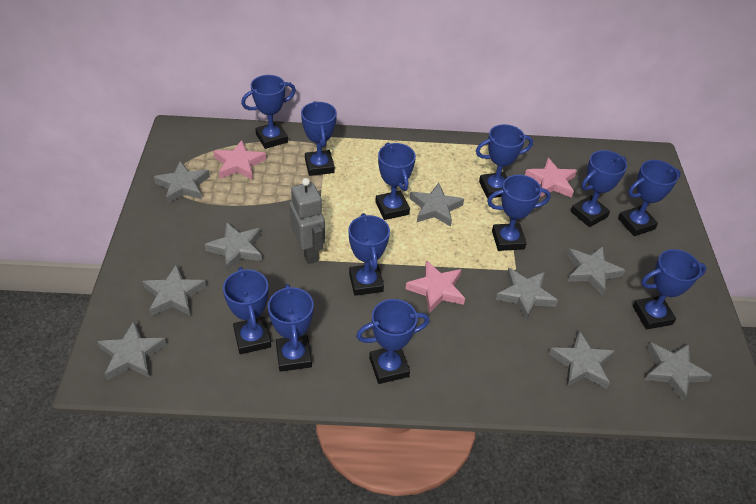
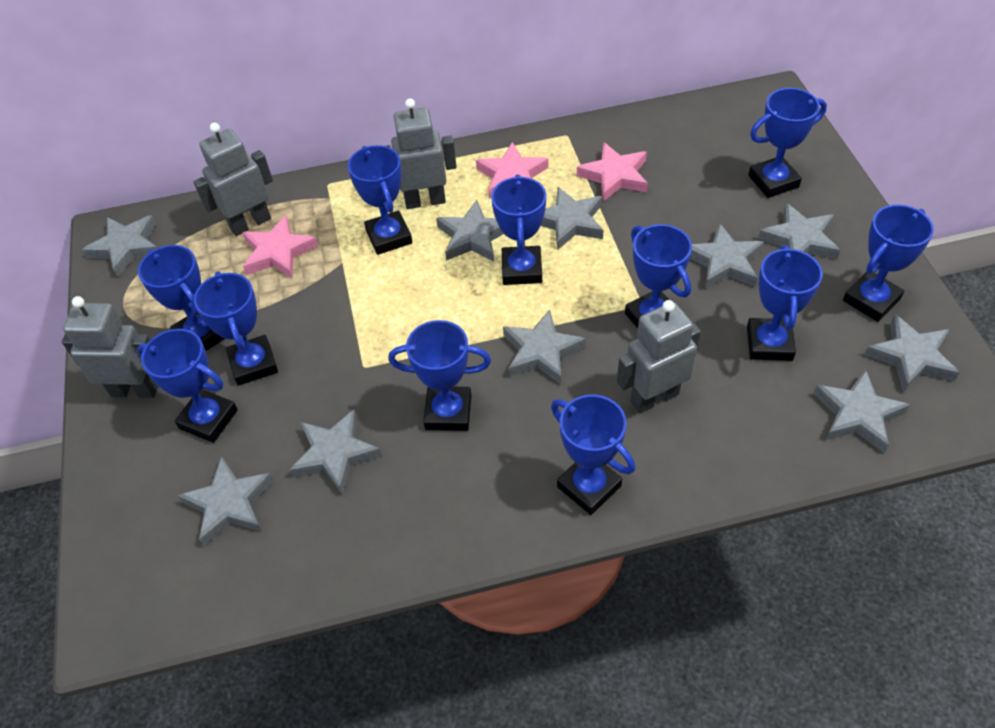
blue trophy: [223,267,271,354] [241,75,296,149] [268,284,314,372] [301,101,337,176] [348,213,390,296] [356,299,430,384] [375,142,416,220] [476,124,533,199] [487,175,551,251] [571,150,627,227] [618,160,681,236] [633,249,707,329] = 12 -> [137,329,238,443] [138,245,225,350] [194,271,278,386] [348,145,412,255] [388,320,491,431] [491,174,546,285] [551,395,635,515] [625,224,692,328] [747,245,823,361] [748,88,827,198] [843,204,934,322] = 11
grey robot: [289,178,325,264] = 1 -> [62,296,158,398] [193,123,273,236] [386,98,457,209] [617,300,701,413] = 4
grey star: [97,321,167,380] [142,264,206,316] [154,161,210,204] [204,222,262,271] [410,183,464,227] [495,268,558,320] [549,331,615,389] [567,246,625,296] [645,342,712,401] = 9 -> [82,215,157,277] [178,456,274,546] [289,410,382,495] [436,200,504,262] [503,309,586,384] [541,187,603,250] [690,224,764,289] [758,203,840,259] [813,369,910,453] [865,314,960,392] = 10

